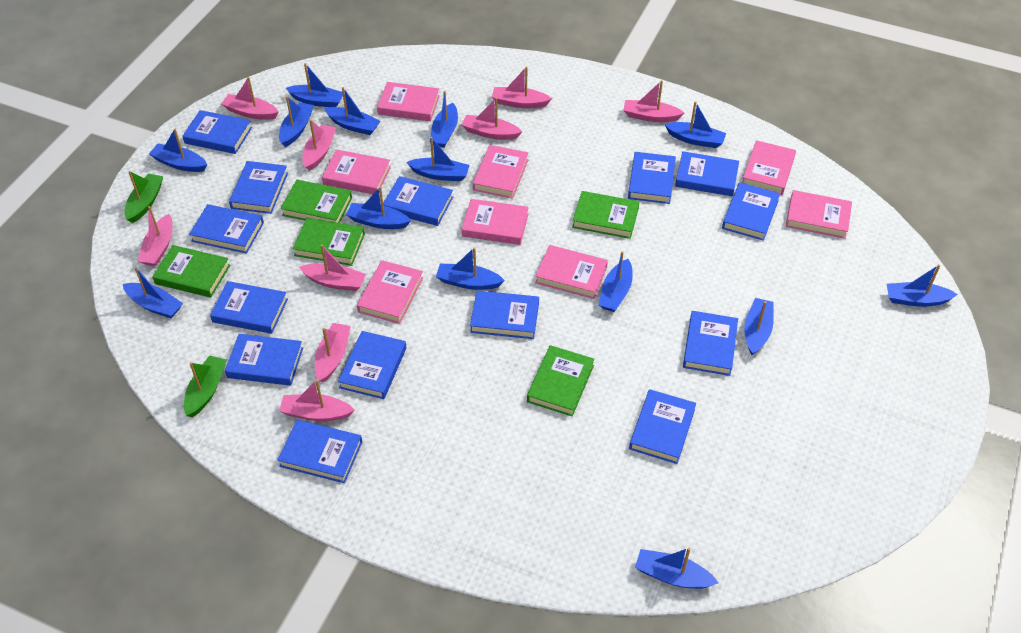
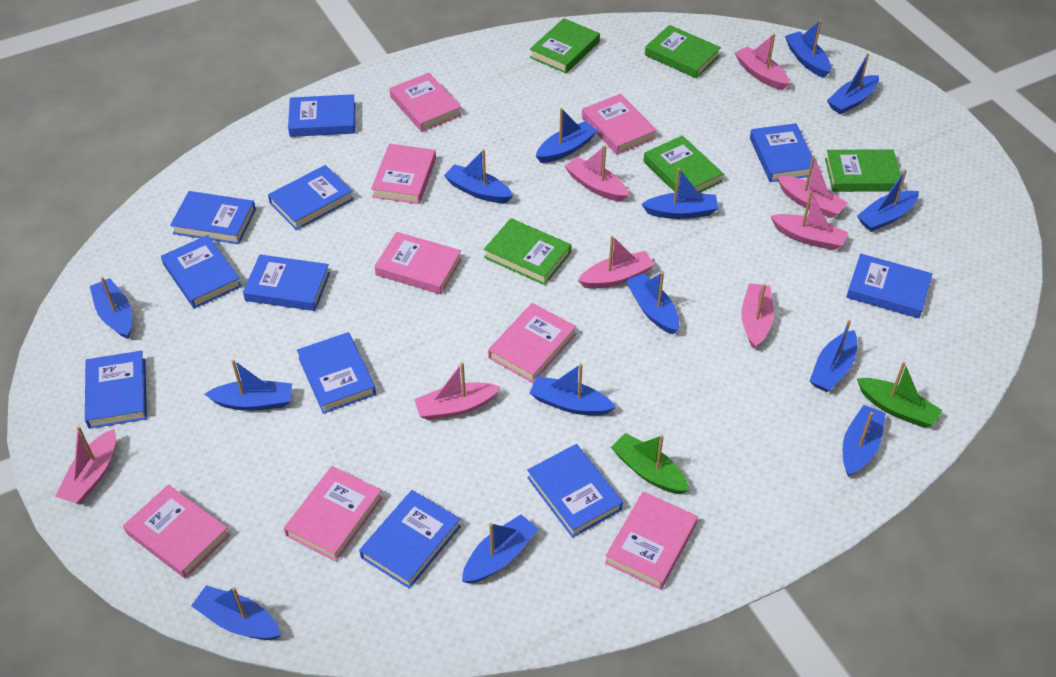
blue book: [183,110,252,154] [189,204,264,254] [210,281,288,334] [225,334,303,386] [229,161,288,214] [278,420,362,483] [338,331,406,399] [383,176,453,226] [470,291,539,339] [628,152,676,204] [629,389,696,464] [675,151,739,196] [683,311,738,376] [722,182,780,241] = 14 -> [85,351,147,429] [161,235,242,309] [170,191,256,244] [243,255,330,311] [268,165,354,230] [288,94,355,137] [297,332,376,414] [359,490,461,589] [527,444,623,538] [750,123,815,182] [846,254,932,318] = 11
pink boat: [137,206,173,266] [221,77,279,120] [279,380,355,421] [299,244,366,291] [302,120,336,171] [315,323,351,383] [462,97,522,140] [492,66,552,108] [623,80,684,122] = 9 -> [55,426,116,504] [414,362,500,420] [564,145,629,202] [578,236,655,289] [735,34,790,90] [741,283,774,349] [771,191,848,250] [777,155,848,218] = 8

